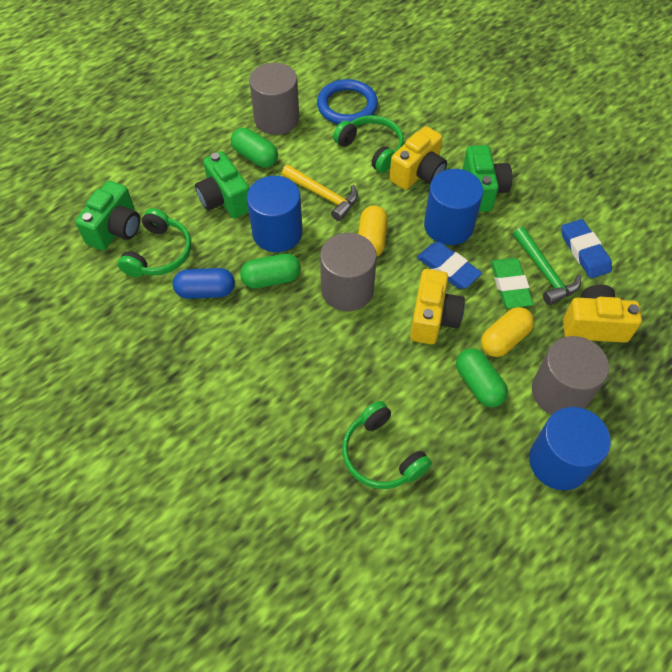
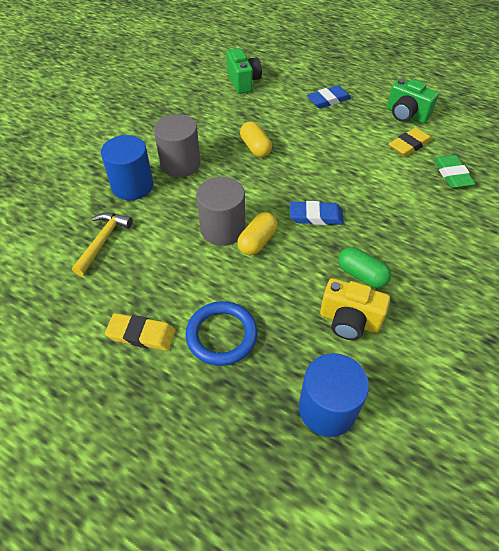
blue capsule: [173,268,235,299] = 1 -> none = 0
blue cylinder: [247,176,303,252] [424,169,483,245] [529,407,611,490] = 3 -> [101,135,154,200] [299,353,369,437] = 2
green camera: [75,181,140,250] [195,151,249,219] [462,145,512,212] = 3 -> [226,48,262,94] [387,79,439,123] = 2
green capsule: [231,128,278,167] [240,253,301,289] [456,348,508,407] = 3 -> [338,247,391,288] = 1
green hammer: [513,227,581,305] = 1 -> none = 0
green headphones: [118,208,191,277] [333,115,404,173] [342,401,432,489] = 3 -> none = 0
grey cylinder: [249,63,299,135] [320,233,377,311] [532,336,609,415] = 3 -> [154,114,201,177] [196,177,245,246] = 2
yellow camera: [389,126,447,190] [410,269,465,344] [563,285,642,343] = 3 -> [320,278,390,340] = 1
yellow eraser: none = 0 -> [105,313,176,351] [389,127,432,157] = 2

